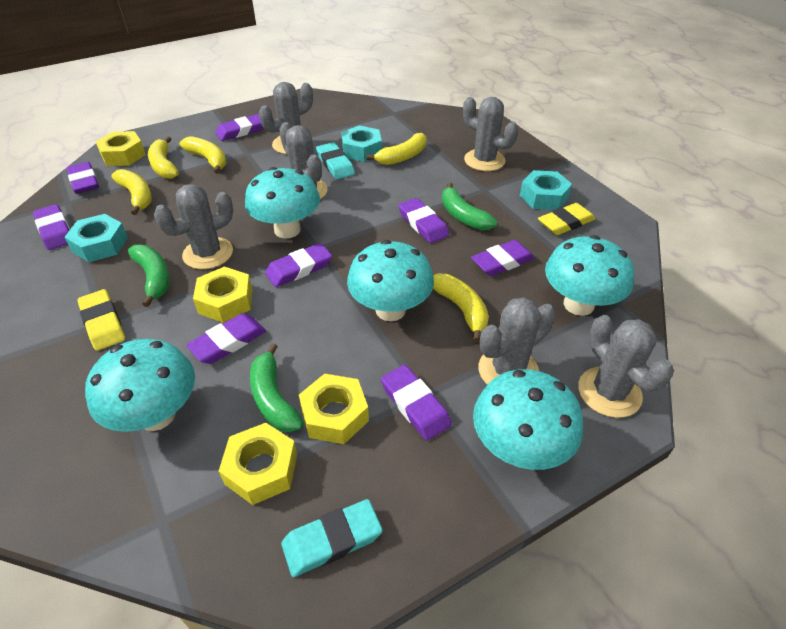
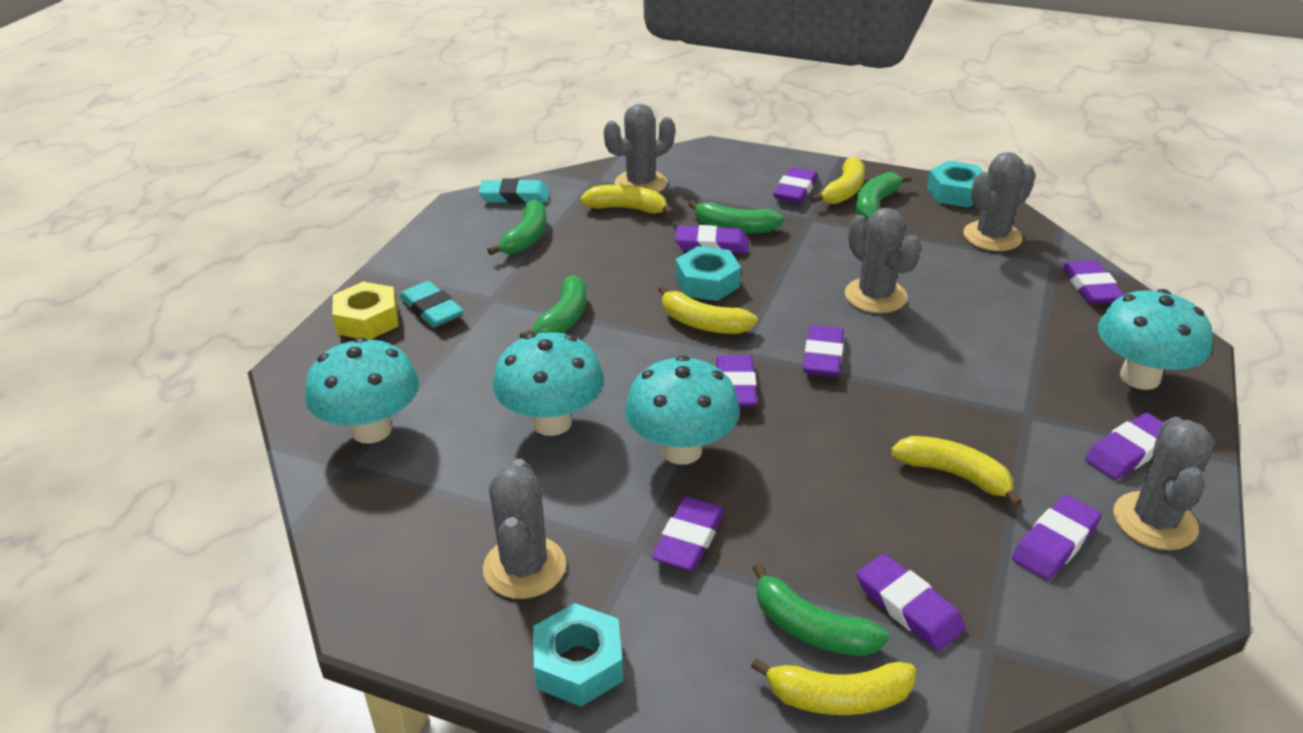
green banana: [128,245,170,307] [250,343,303,432] [442,182,497,230] = 3 -> [487,200,546,255] [520,275,586,338] [688,200,784,233] [752,563,889,656] [856,172,912,220] = 5
grey cactus: [154,184,233,269] [259,82,313,154] [279,122,328,199] [463,97,518,171] [478,297,556,385] [578,315,674,418] = 6 -> [483,459,566,599] [604,104,675,192] [845,208,921,313] [963,152,1036,251] [1113,417,1213,550] = 5
purple eraser: [33,204,70,250] [66,162,99,194] [186,313,266,364] [215,114,263,141] [265,243,332,287] [381,365,452,441] [398,198,449,243] [471,240,535,276] = 8 -> [652,497,725,571] [675,225,749,253] [716,355,757,407] [773,167,818,204] [803,325,844,377] [857,554,966,651] [1012,495,1102,580] [1062,260,1124,304] [1085,413,1162,480] = 9
turquoise mushroom: [85,339,195,432] [245,167,320,238] [347,240,434,321] [473,369,583,470] [545,235,634,316] = 5 -> [305,337,419,444] [493,332,604,436] [625,355,740,465] [1098,289,1213,390] = 4
yellow eraser: [77,289,125,351] [538,203,595,235] = 2 -> none = 0
yellow nut: [96,131,146,166] [193,267,253,323] [219,423,297,505] [299,374,369,444] = 4 -> [332,282,399,340] = 1

